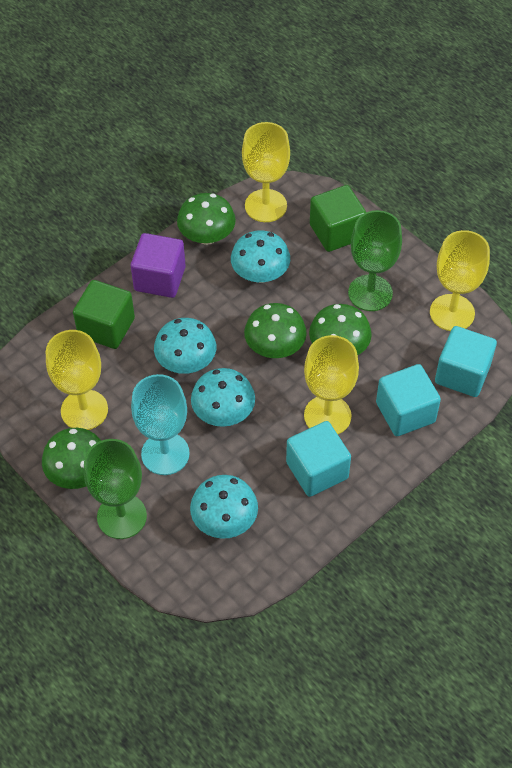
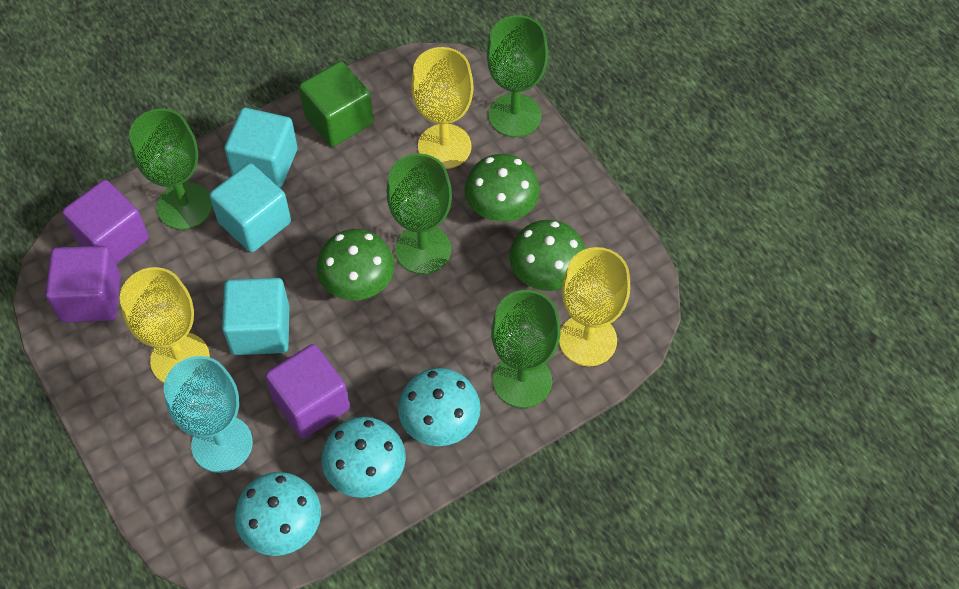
green cube: [73,280,135,349] [310,185,366,252] = 2 -> [299,61,373,147] = 1
green goblet: [84,439,147,539] [348,210,402,311] = 2 -> [129,109,213,230] [387,153,452,274] [487,15,548,137] [491,290,561,408] = 4
green mushroom: [42,428,101,489] [177,193,236,245] [244,303,307,358] [309,304,372,355] = 4 -> [317,229,395,300] [465,154,540,222] [509,220,585,291] = 3
purple cube: [131,233,186,298] = 1 -> [45,246,120,322] [62,180,149,264] [265,344,350,438] = 3
turquoise mushroom: [154,318,216,374] [190,475,258,539] [191,368,255,427] [231,230,290,283] = 4 -> [235,472,321,556] [321,417,406,498] [398,368,481,446] = 3
yellow goblet: [46,330,108,430] [242,122,290,222] [304,335,359,434] [430,230,490,331] = 4 -> [120,267,210,383] [411,47,473,169] [559,247,630,366] = 3

